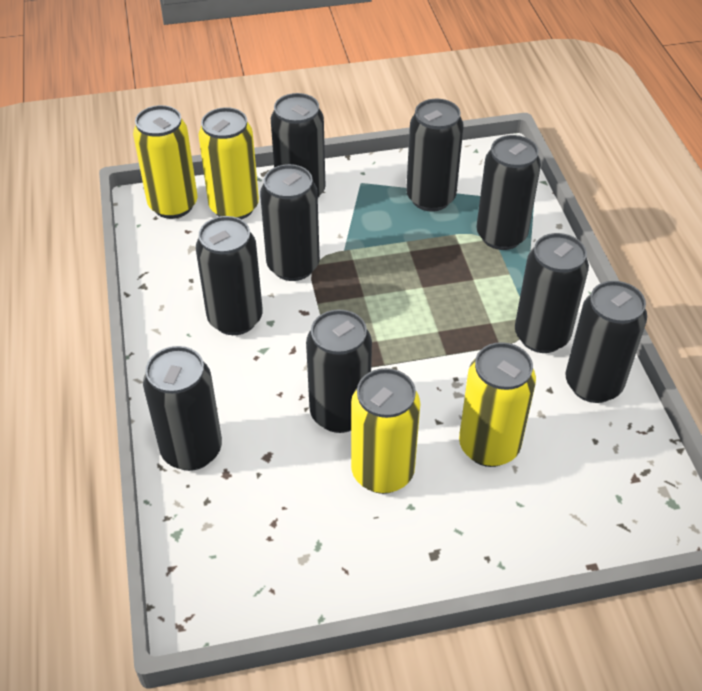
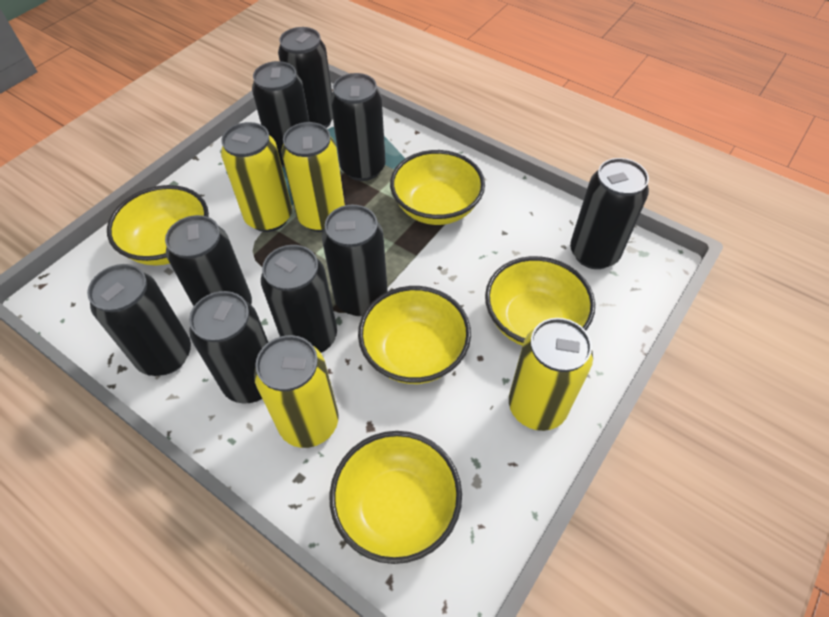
yellow bowl: none = 0 -> [107,185,209,266] [330,431,462,564] [358,286,471,384] [390,150,485,225] [485,256,595,346] = 5

